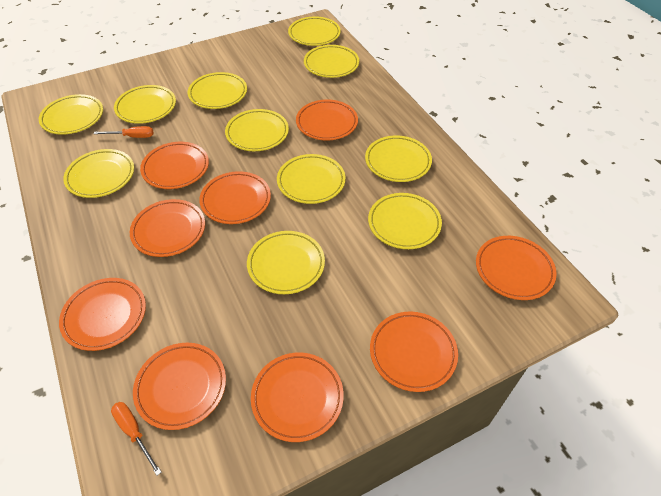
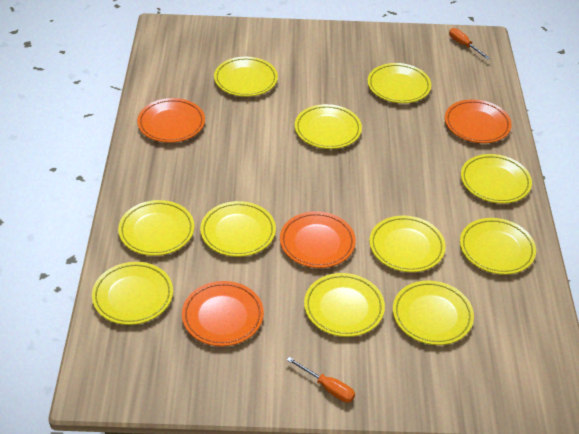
orange plate: [59,278,146,351] [130,199,205,257] [133,343,226,430] [140,142,209,189] [199,171,271,224] [251,353,344,442] [296,100,358,140] [370,311,458,392] [476,236,557,300] = 9 -> [137,98,205,143] [182,281,264,346] [280,211,356,268] [445,99,512,143] = 4

